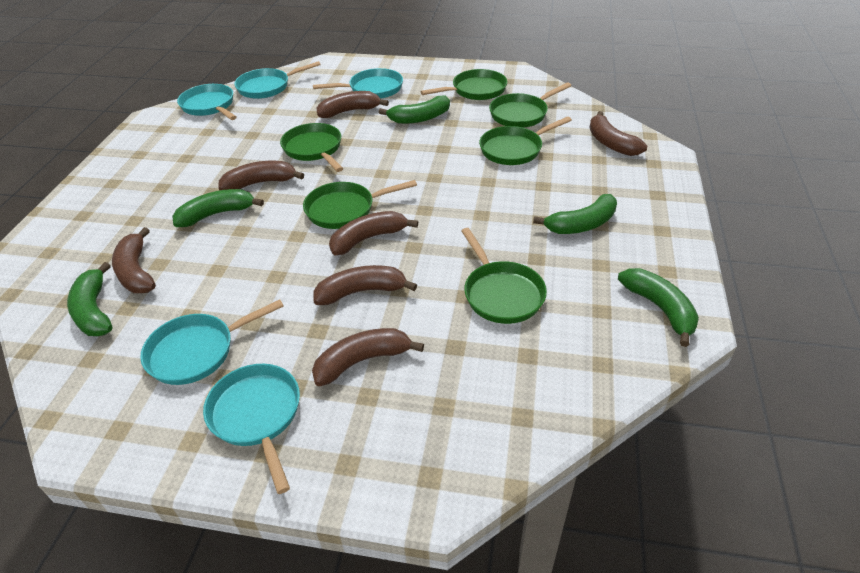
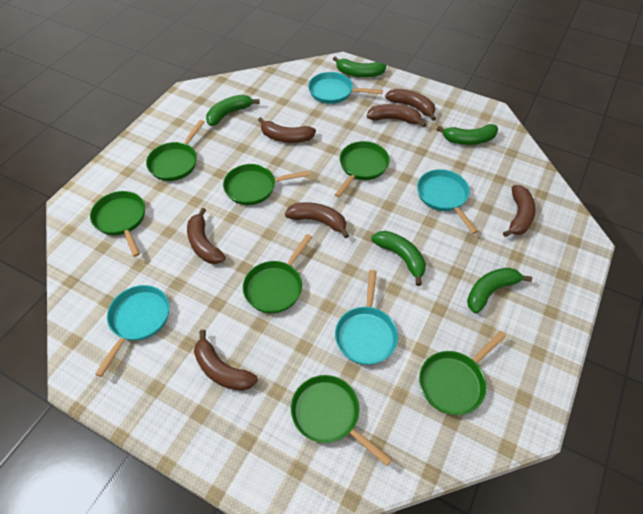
green pan: [280,123,343,172] [303,180,417,229] [420,69,507,100] [461,228,547,324] [479,116,572,165] [489,83,571,128] = 6 -> [90,191,145,257] [146,120,204,181] [223,164,310,205] [243,234,312,313] [291,375,392,466] [335,141,390,198] [419,331,506,415] = 7
turquoise pan: [140,299,284,385] [177,84,237,120] [203,364,300,494] [234,61,321,99] [313,68,403,99] = 5 -> [95,285,169,377] [308,72,383,104] [335,270,398,365] [417,169,478,234] = 4

